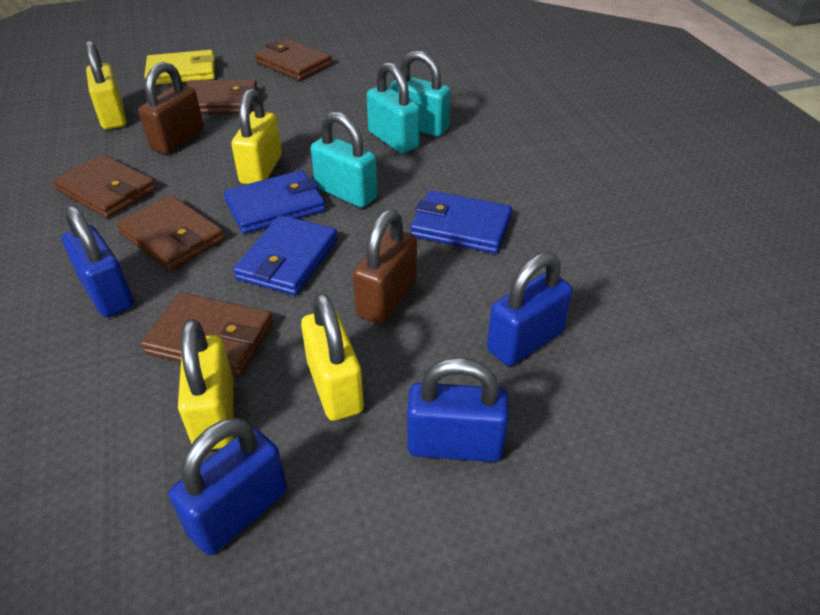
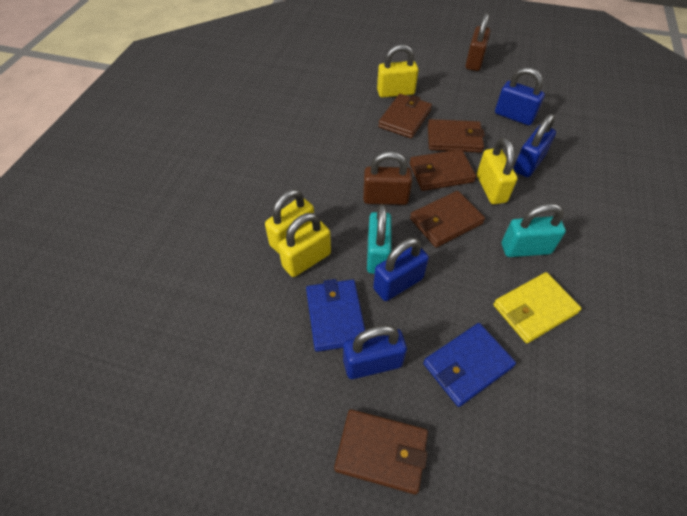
blue wallet: [224,170,325,234] [233,215,338,295] [410,191,512,254] = 3 -> [306,279,365,352] [423,323,516,407] = 2
turquoise padlock: [311,111,378,208] [367,62,420,153] [390,51,451,136] = 3 -> [367,204,392,274] [502,203,566,257] = 2

